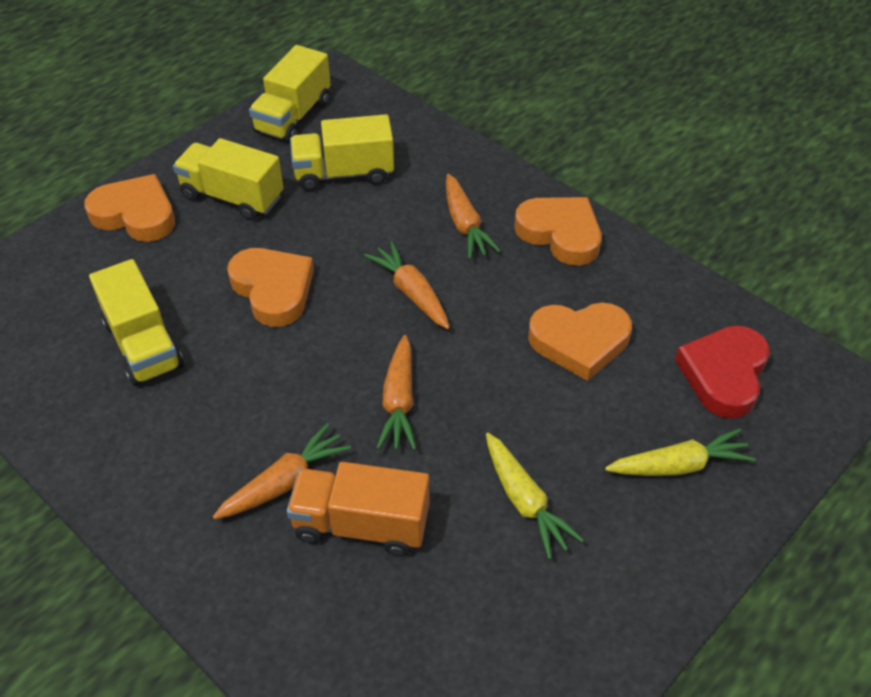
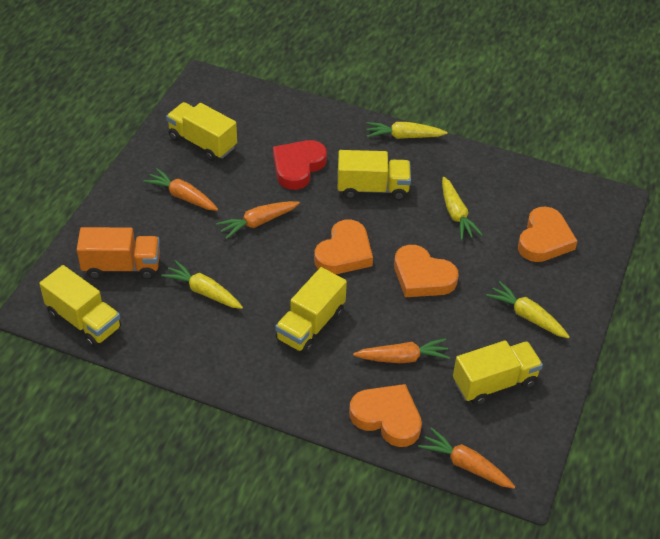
yellow carrot: [486,433,584,559] [605,428,755,476] = 2 -> [161,260,243,309] [366,122,448,139] [442,177,483,240] [486,281,570,338] = 4
yellow truck: [89,259,184,386] [173,138,283,220] [249,45,331,143] [290,114,394,191] = 4 -> [39,265,121,348] [166,102,237,161] [275,267,347,354] [338,150,411,200] [453,340,543,405] = 5

